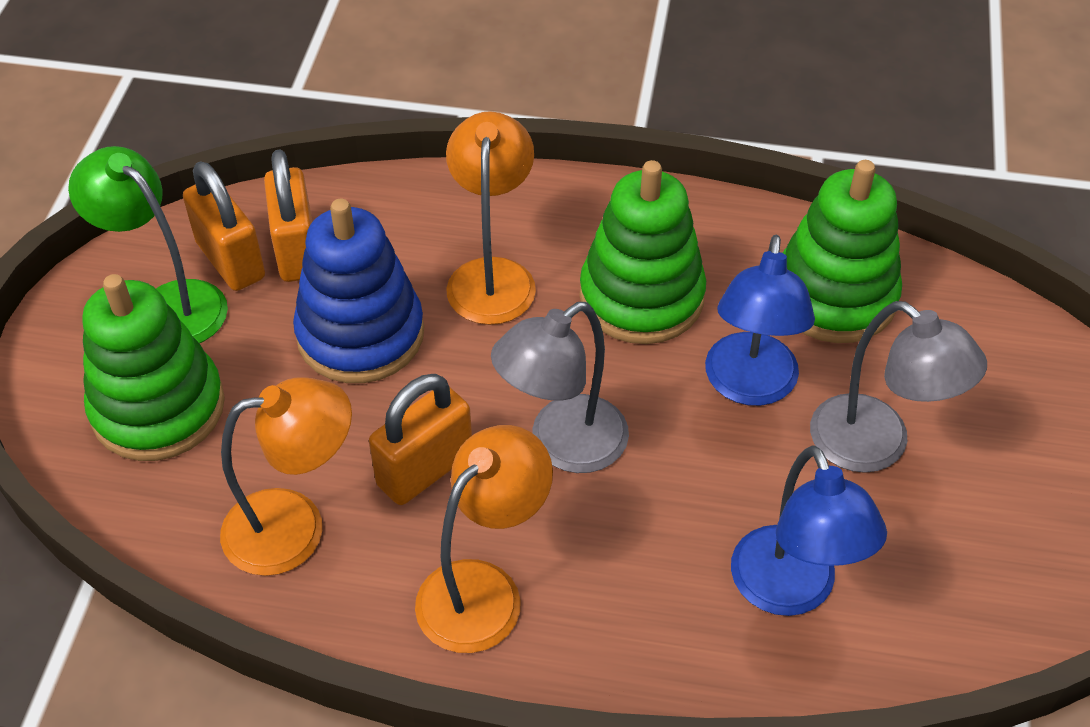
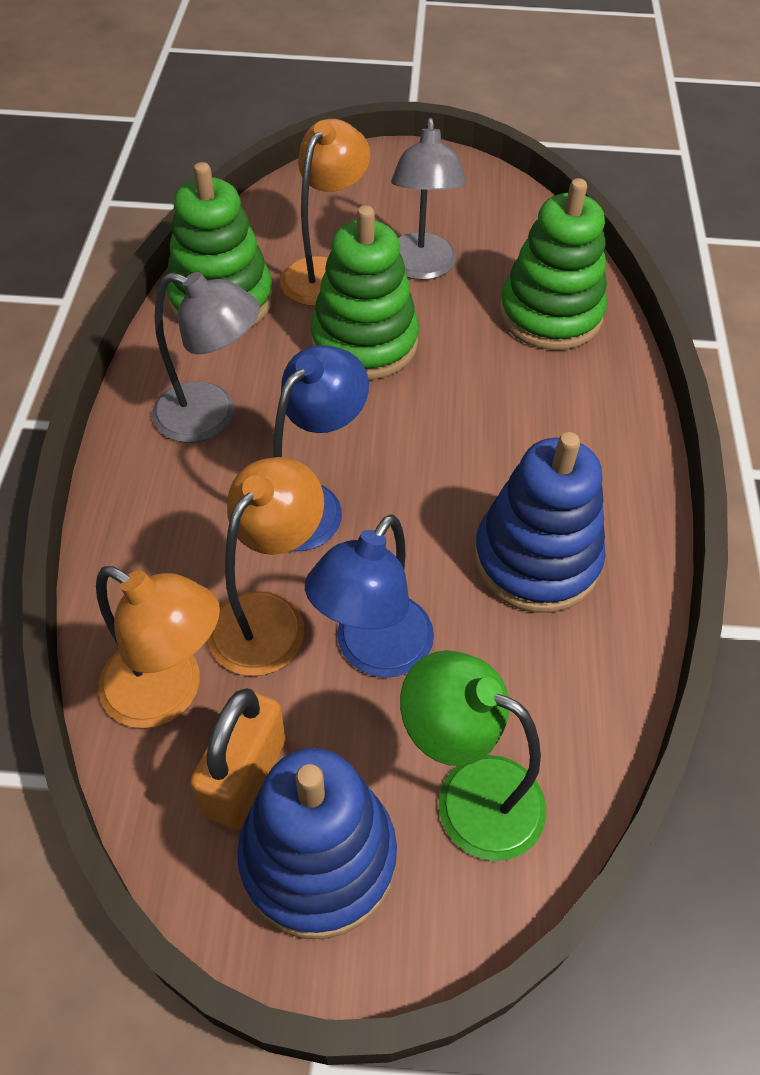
blue stacking toy: [293,199,424,383] = 1 -> [237,748,397,939] [474,432,606,613] = 2
orange padlock: [183,161,265,291] [264,150,312,282] [369,374,472,505] = 3 -> [190,688,286,830] = 1

